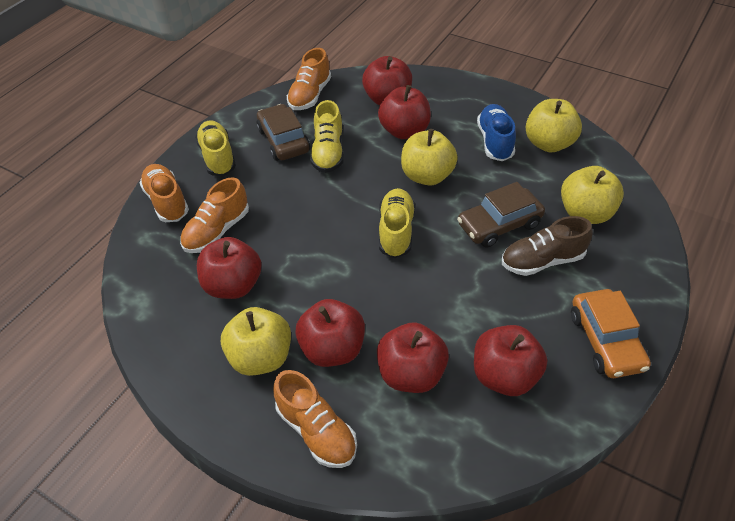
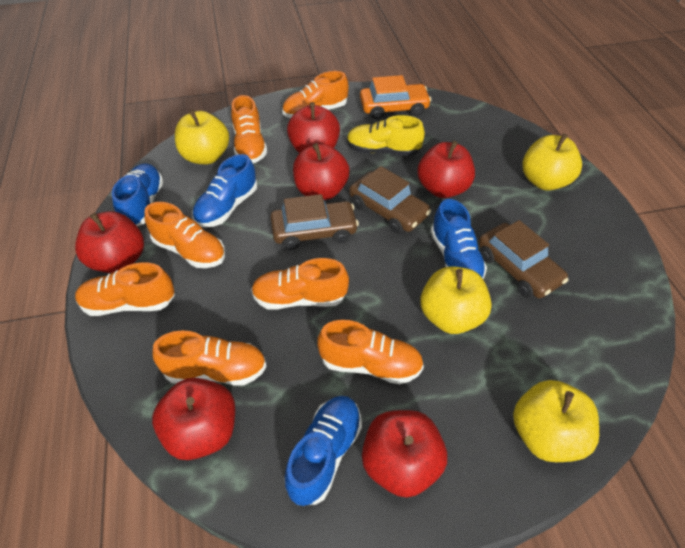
blue shoe: [477,104,516,161] = 1 -> [112,163,164,226] [192,154,257,227] [285,396,362,506] [431,199,487,279] = 4
brown car: [256,104,310,161] [457,182,545,248] = 2 -> [270,194,359,250] [349,166,431,234] [478,220,568,298] = 3
brown shoe: [502,216,593,276] = 1 -> none = 0
orange shoe: [139,164,189,222] [180,177,249,253] [273,370,357,468] [287,48,331,110] = 4 -> [75,262,175,316] [144,202,225,268] [152,330,267,385] [231,95,267,163] [251,258,349,310] [282,71,349,118] [317,320,424,384] = 7
yellow shoe: [195,120,236,176] [310,100,344,173] [379,188,415,258] = 3 -> [347,115,425,156] = 1

